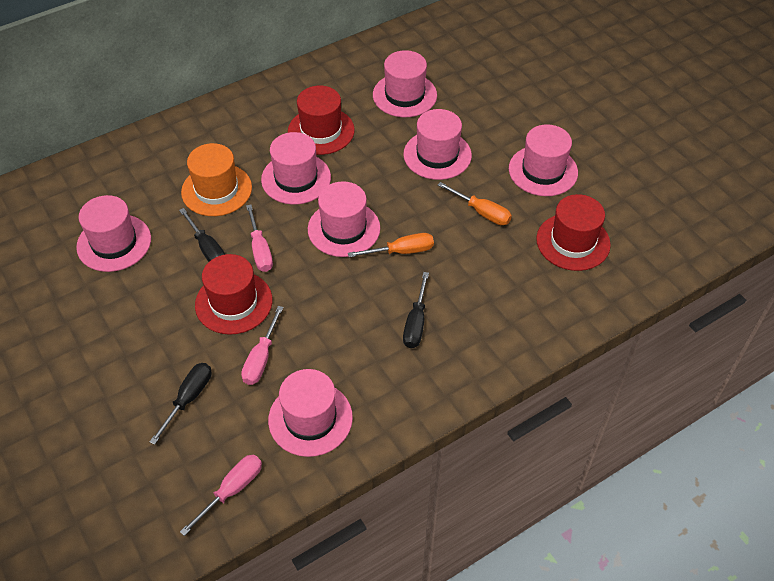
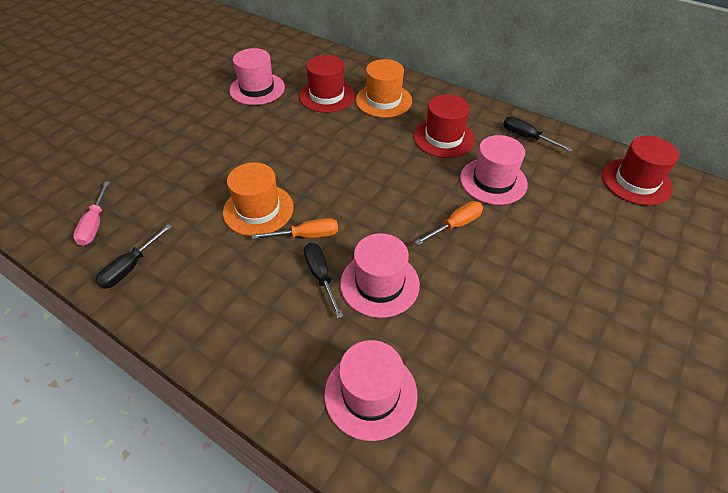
orange hat: [181,143,252,216] = 1 -> [223,162,294,236] [356,59,412,118] = 2
pink hat: [76,195,151,272] [261,132,331,205] [268,369,353,457] [308,181,380,257] [373,50,437,117] [403,109,472,180] [509,124,578,196] = 7 -> [229,48,285,105] [324,340,418,441] [340,233,420,318] [460,135,528,205] = 4
pink screwdriver: [180,455,262,536] [241,306,283,385] [246,204,273,272] = 3 -> [73,181,110,246] = 1

